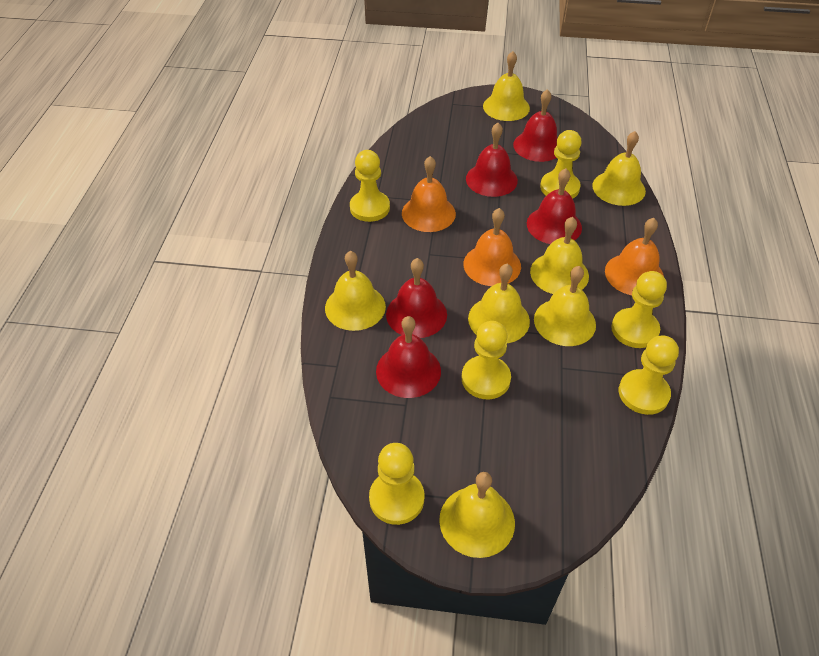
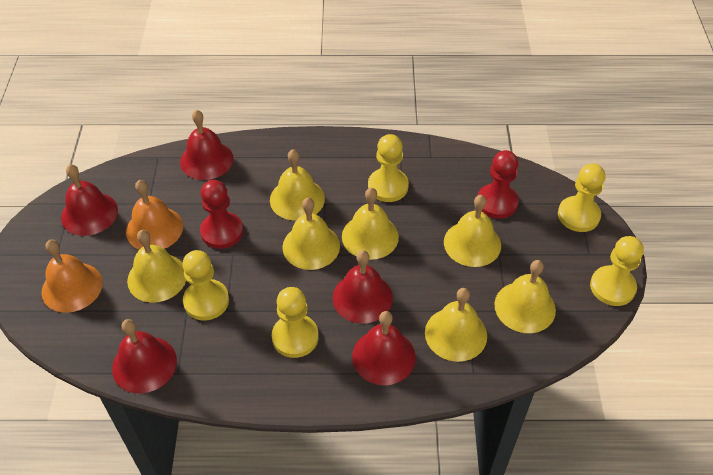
orange bell: [402,156,456,232] [463,208,521,286] [605,218,664,295] = 3 -> [42,240,103,313] [126,180,183,250] = 2
red pawn: none = 0 -> [200,180,243,249] [477,150,519,219] = 2
yellow pawn: [350,150,390,222] [369,443,424,525] [462,321,511,399] [540,130,582,199] [611,271,667,348] [619,335,679,415] = 6 -> [182,250,229,321] [272,287,319,358] [368,134,409,202] [558,163,606,232] [590,236,644,306] = 5

